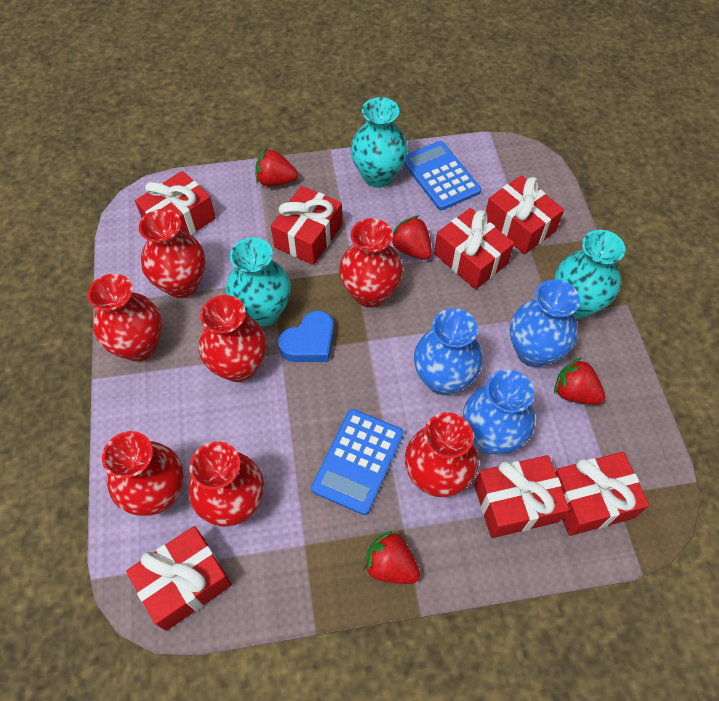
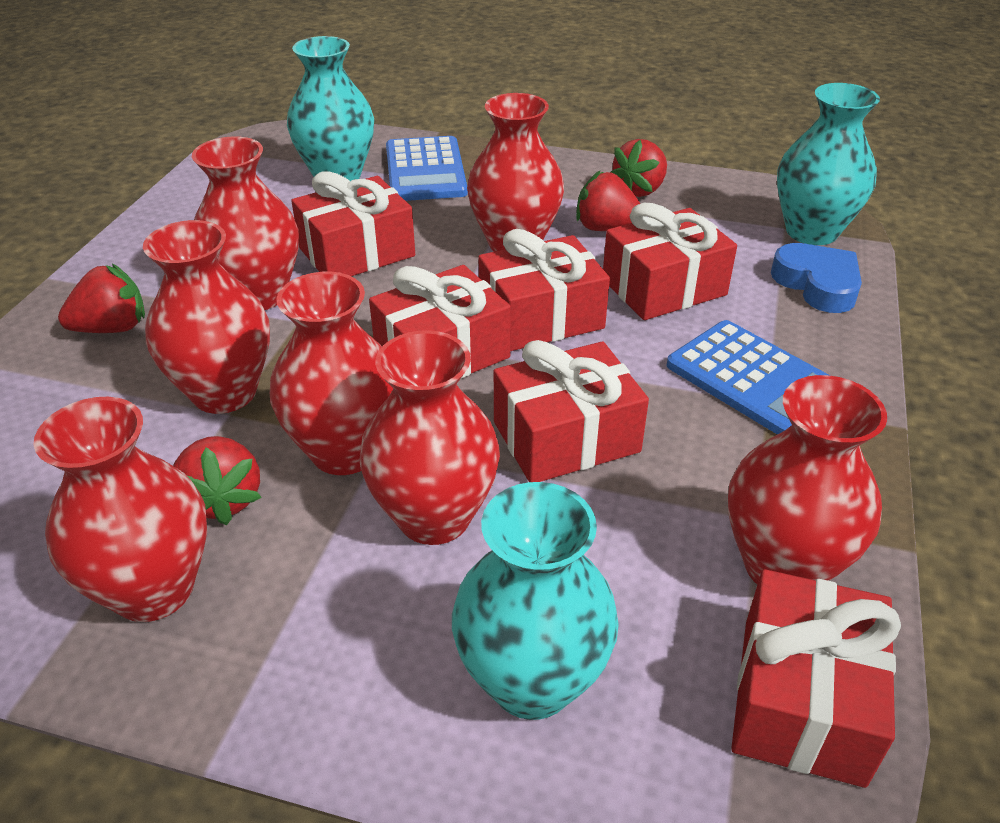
blue vase: [414,308,482,395] [463,370,535,455] [510,280,580,367] = 3 -> none = 0
red gift: [126,526,232,631] [135,171,216,235] [271,186,342,265] [434,208,514,289] [474,455,569,538] [486,175,564,254] [555,452,649,536] = 7 -> [291,171,415,276] [369,265,511,379] [478,229,610,351] [494,340,649,482] [603,203,737,320] [731,569,901,788] = 6

